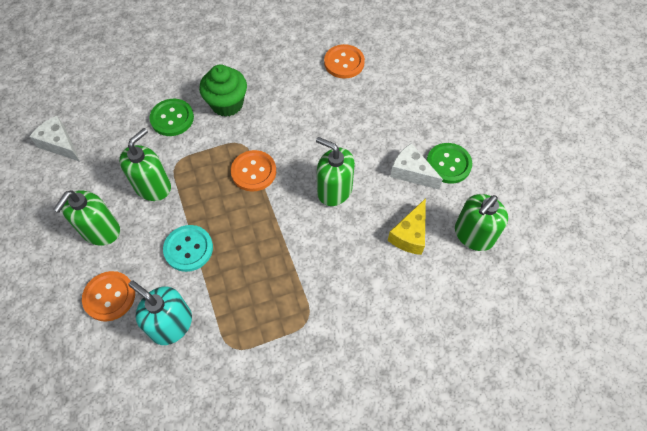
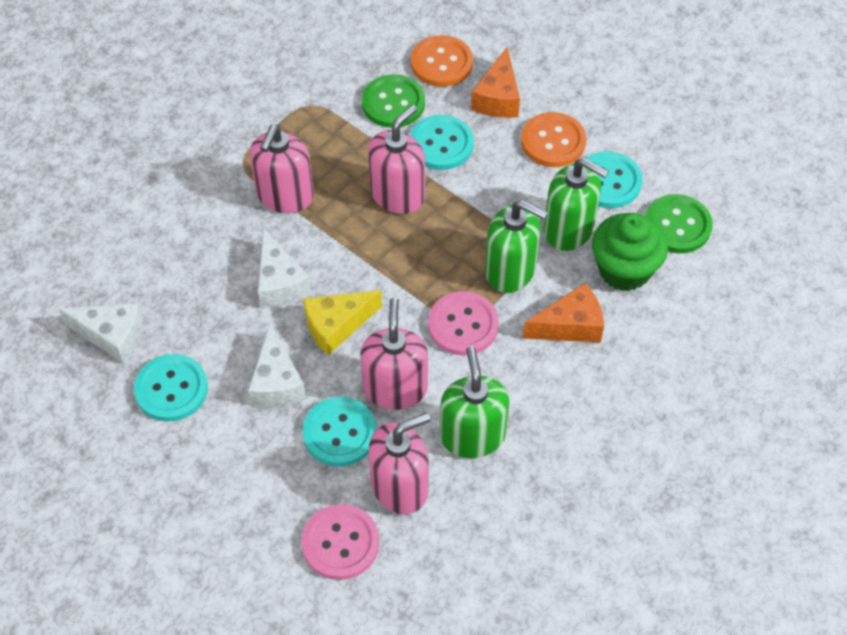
green soap dispenser: [53,190,120,246] [119,128,171,201] [316,137,355,206] [455,194,508,251] = 4 -> [440,347,509,458] [485,200,548,293] [544,158,609,251] = 3
orange button: [82,271,135,322] [231,150,276,192] [324,44,365,79] = 3 -> [411,35,473,87] [521,112,586,167] = 2
orange cheese: none = 0 -> [471,47,520,118] [523,283,604,342] = 2
pink button: none = 0 -> [302,504,379,580] [428,291,499,356] = 2
pink soap dispenser: none = 0 -> [250,125,314,213] [360,298,428,410] [368,105,425,214] [369,413,431,515] = 4
turquoise button: [163,225,213,272] = 1 -> [134,354,208,422] [303,397,377,466] [410,115,474,170] [586,151,642,208] = 4
turquoise soap dispenser: [129,280,192,345] = 1 -> none = 0
white cheese: [29,116,80,162] [390,143,443,189] = 2 -> [59,303,143,364] [248,323,306,407] [258,228,311,308] = 3

